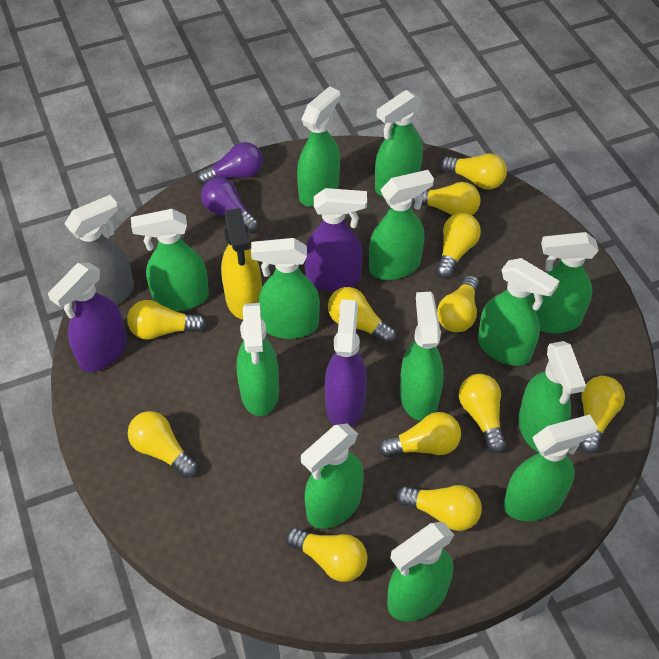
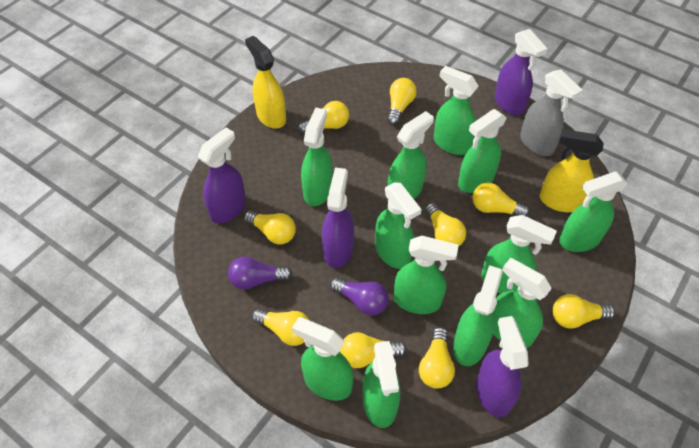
green spray bottle: [131,209,209,311] [237,303,279,416] [251,238,320,339] [297,86,340,207] [301,424,364,529] [369,170,434,280] [375,90,423,196] [387,522,454,621] [400,292,444,421] [478,258,559,366] [504,415,598,521] [518,341,586,452] [530,232,599,333] = 13 -> [292,317,353,401] [301,108,333,206] [362,341,400,428] [375,182,421,269] [388,111,434,199] [394,236,458,314] [434,66,479,155] [453,265,503,366] [458,109,507,193] [481,215,557,294] [493,258,552,348] [559,172,628,252] = 12
purple spray bottle: [48,263,127,372] [304,188,367,291] [325,299,367,427] = 3 -> [198,127,246,223] [322,167,354,268] [476,316,528,418] [494,29,547,115] = 4
yellow light bulb: [127,300,206,340] [128,411,198,478] [286,528,368,582] [328,287,396,344] [378,412,461,457] [396,485,482,531] [412,182,480,216] [436,213,481,278] [437,275,479,332] [440,153,507,190] [459,374,506,453] [580,376,625,453] = 12 -> [244,210,296,244] [252,308,309,346] [298,101,349,134] [340,332,407,368] [387,78,417,125] [419,327,455,389] [425,203,466,247] [472,183,529,217] [552,294,615,329] = 9
yellow spray bottle: [221,208,262,320] = 1 -> [245,36,286,129] [540,129,604,212] = 2

